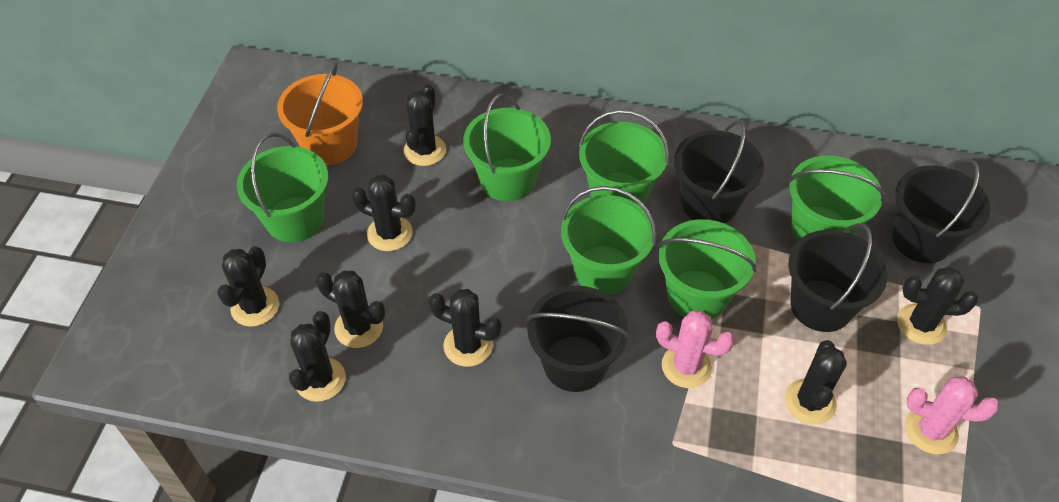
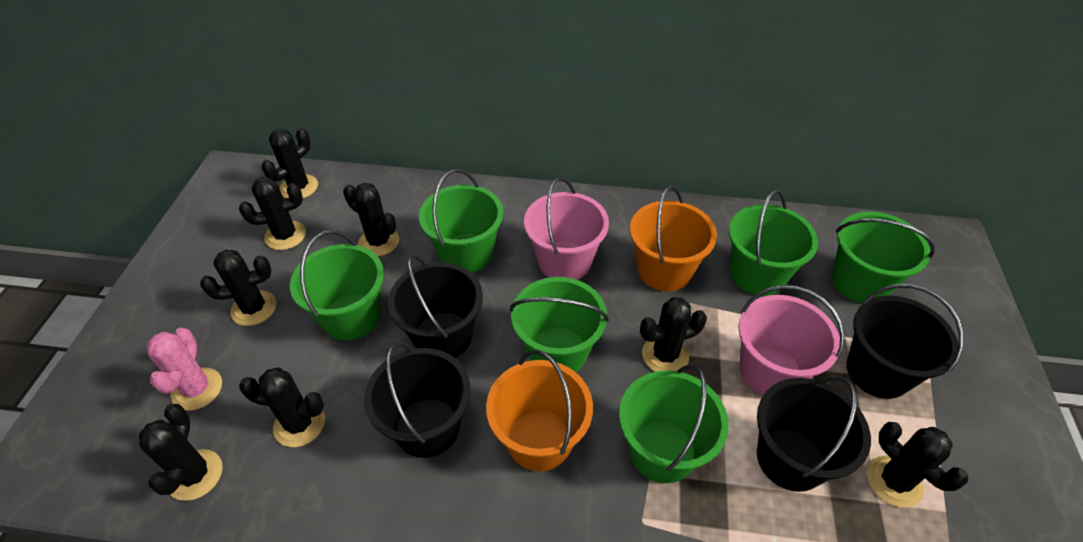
orange bucket: [277,62,363,165] = 1 -> [486,350,593,471] [630,185,717,291] = 2
pink bucket: none = 0 -> [524,177,609,280] [738,285,845,395] = 2
pink cactus: [656,310,735,388] [905,376,999,454] = 2 -> [147,328,222,411] = 1

